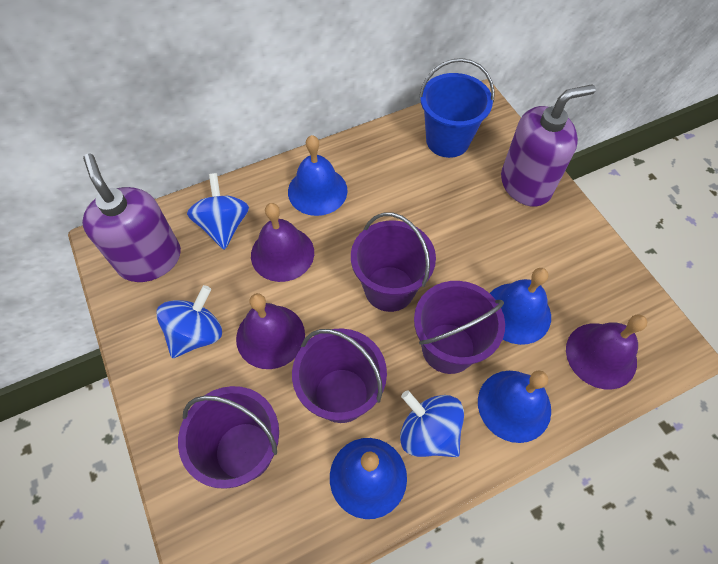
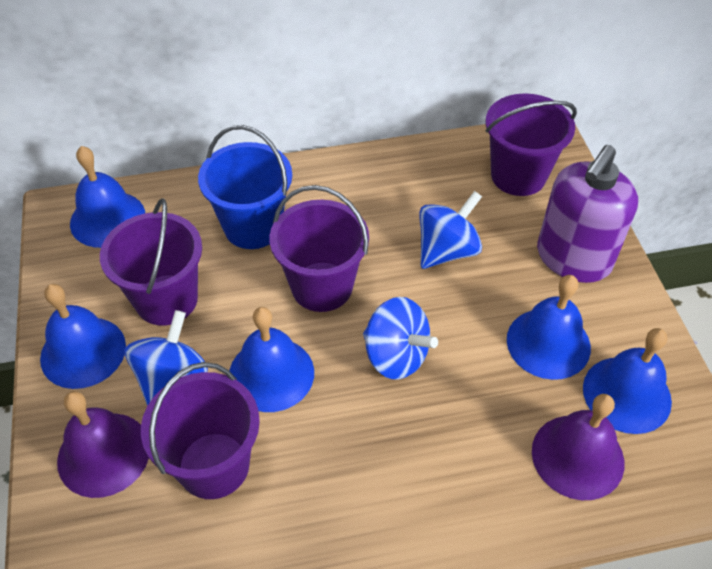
blue bell: [288,135,348,216] [330,438,407,519] [478,371,551,443] [490,268,551,345] = 4 -> [40,284,126,389] [70,146,145,248] [229,307,314,412] [507,275,591,380] [583,328,672,434] = 5
purple bell: [236,293,305,369] [251,203,314,282] [566,314,647,390] = 3 -> [57,391,149,498] [532,394,624,500] = 2
purple soap dispenser: [82,154,181,282] [501,84,596,207] = 2 -> [537,145,638,283] = 1

